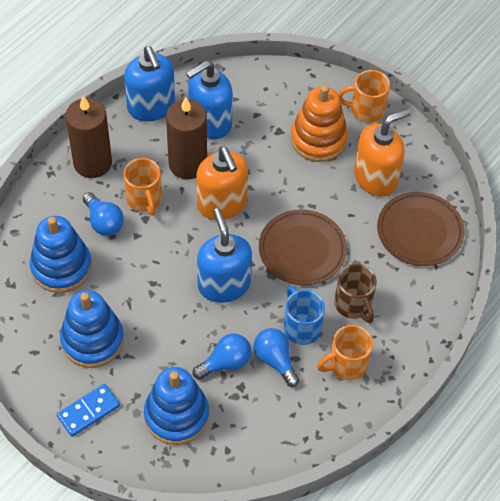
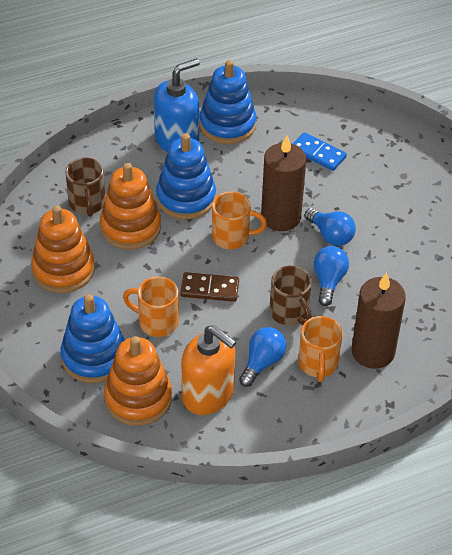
blue mug: [284,286,325,345] = 1 -> none = 0
blue soap dispenser: [124,46,175,122] [186,61,233,139] [197,208,252,303] = 3 -> [154,58,200,152] = 1
brown domino: none = 0 -> [180,272,239,302] = 1
brown mug: [334,264,377,323] = 1 -> [66,158,105,217] [269,266,312,326] = 2
brown plate: [259,209,347,285] [377,192,465,266] = 2 -> none = 0
orange soap dispenser: [196,146,248,220] [354,109,411,197] = 2 -> [181,325,236,415] = 1
orange stacking toy: [291,85,348,162] = 1 -> [31,205,95,293] [100,163,161,250] [104,336,172,426] = 3

